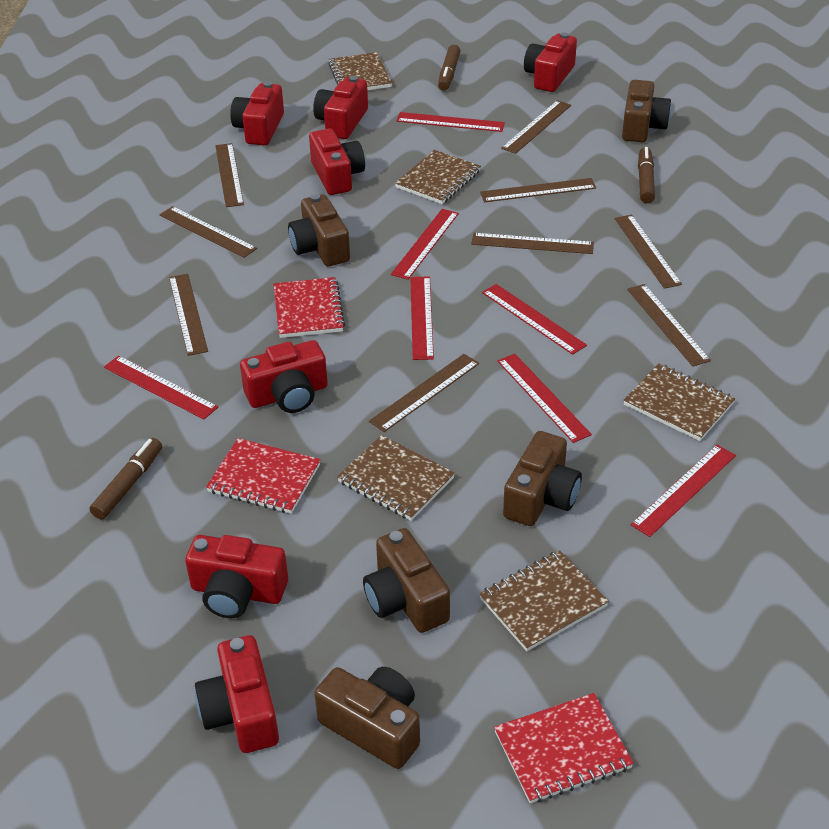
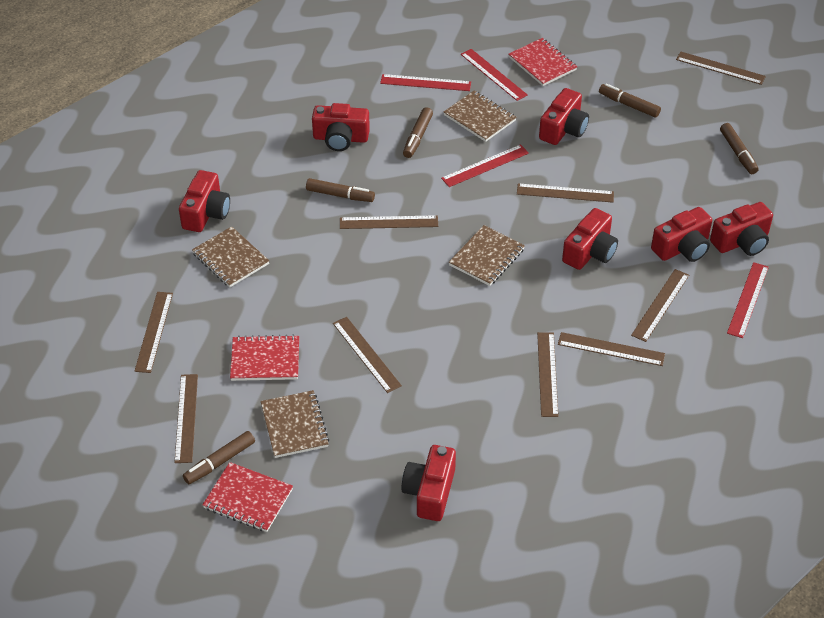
brown camera: [288,194,350,266] [314,667,420,769] [363,528,450,633] [503,431,582,526] [622,80,671,142] = 5 -> none = 0
brown marker: [90,438,162,520] [438,45,460,91] [638,147,655,203] = 3 -> [183,431,255,484] [306,178,375,202] [403,107,433,158] [599,84,661,118] [720,123,758,174] = 5
brown notebook: [328,52,392,90] [337,435,455,521] [395,150,481,204] [479,550,609,651] [623,364,735,441] = 5 -> [192,226,269,287] [261,390,329,458] [444,90,517,142] [449,225,525,286] = 4
red ruler: [104,356,218,420] [391,209,459,280] [396,112,505,132] [410,276,434,360] [482,284,587,355] [497,354,592,443] [631,445,736,537] = 7 -> [380,74,471,91] [441,144,529,187] [461,49,528,101] [727,262,769,338] = 4

